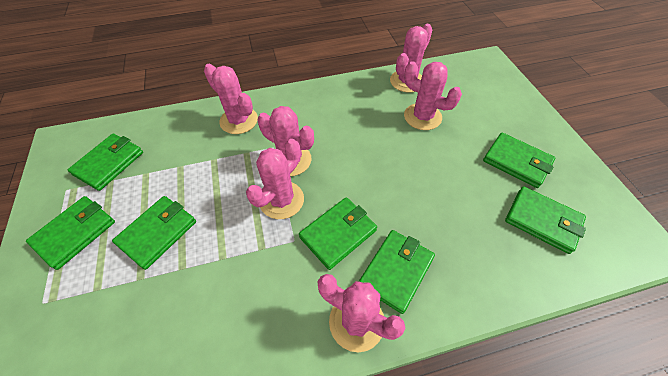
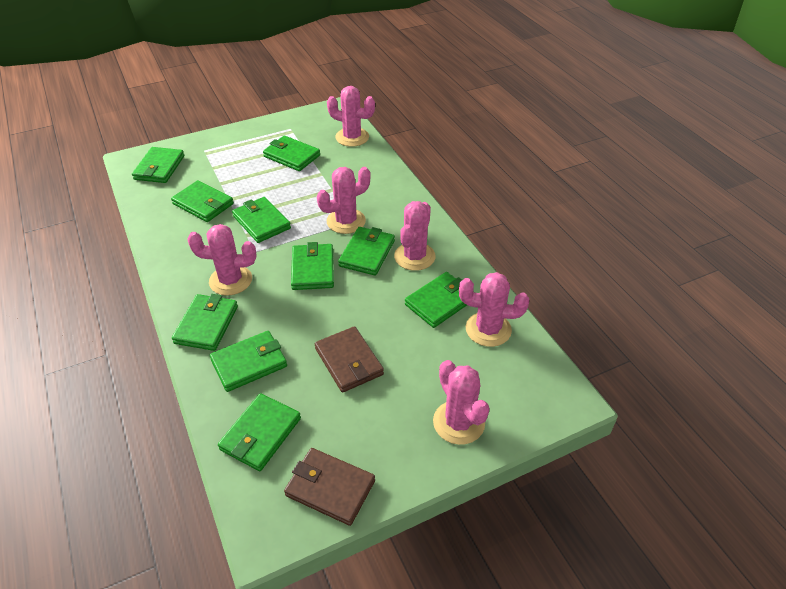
brown wallet: none = 0 -> [284,448,375,526] [315,326,384,393] = 2
green wallet: [26,196,115,270] [68,134,143,191] [112,196,196,270] [299,197,377,270] [359,230,435,314] [483,133,555,188] [505,186,586,254] = 7 -> [132,147,184,183] [171,180,234,222] [172,294,238,351] [210,331,287,392] [218,393,301,471] [232,197,291,243] [263,136,320,171] [291,242,334,290] [338,227,395,276] [405,272,474,328] = 10

